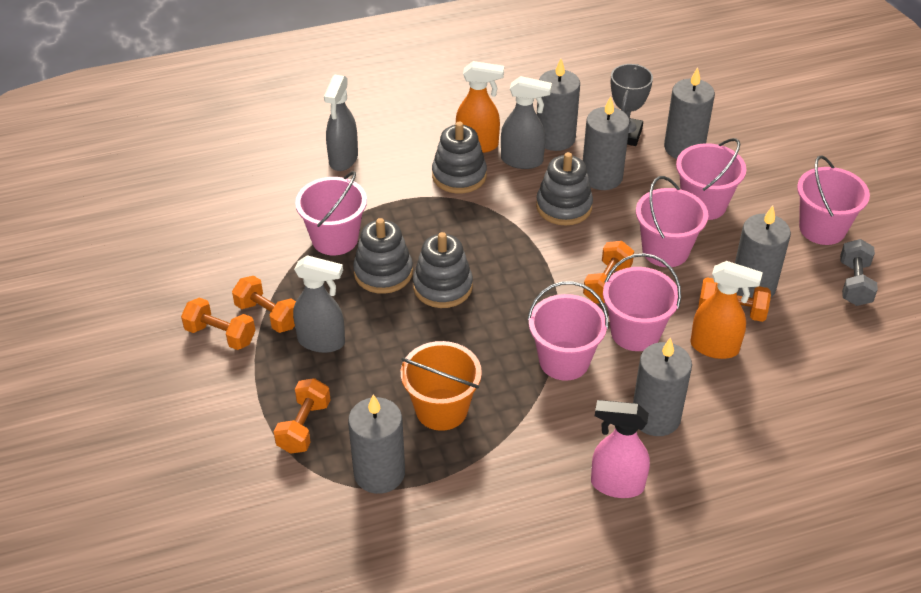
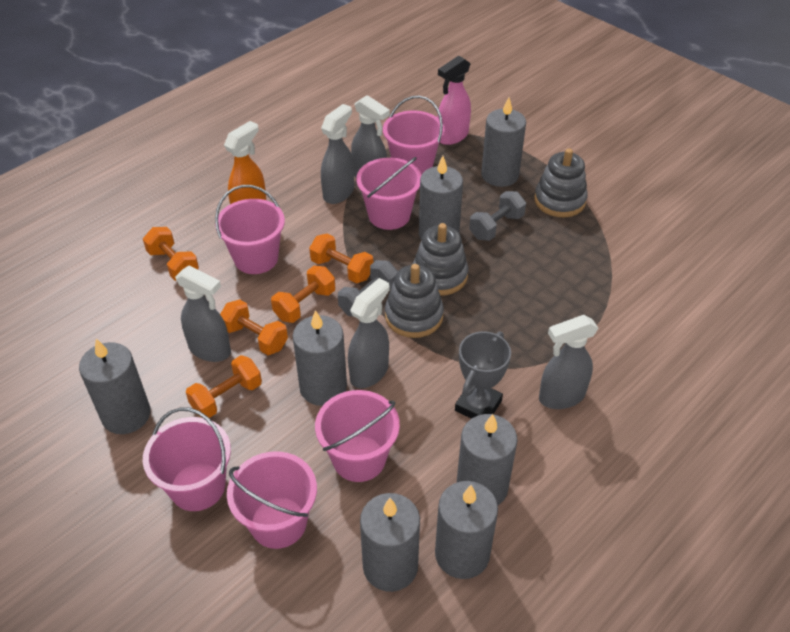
grey candle: [348,394,405,494] [537,59,580,151] [583,96,630,190] [633,337,692,436] [664,67,715,159] [735,206,791,298] = 6 -> [79,339,151,434] [293,310,347,406] [360,493,420,592] [419,156,463,240] [435,481,498,579] [456,414,518,505] [481,97,526,187] = 7
grey dumbbell: [840,239,878,306] = 1 -> [338,260,398,317] [469,191,526,241] = 2
grey spray bottle: [293,255,345,353] [324,75,358,171] [501,76,552,169] = 3 -> [175,266,231,362] [321,104,354,204] [348,278,389,388] [351,95,390,178] [539,315,598,409] = 5
grey stacking toy: [353,218,413,294] [413,232,473,308] [432,122,487,194] [536,152,593,226] = 4 -> [385,264,444,338] [412,223,468,296] [534,148,588,217] = 3
orange bucket: [401,341,482,431] = 1 -> none = 0
orange spray bottle: [456,61,504,153] [691,261,763,359] = 2 -> [224,121,266,204] = 1

